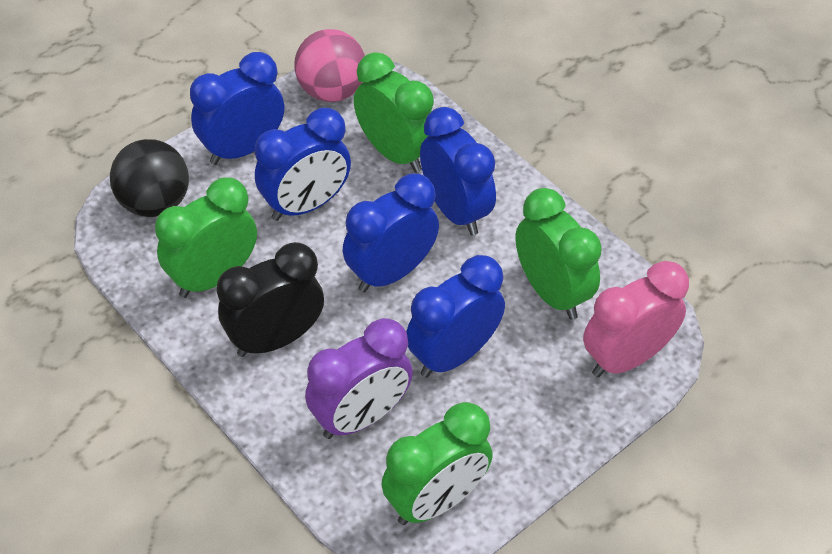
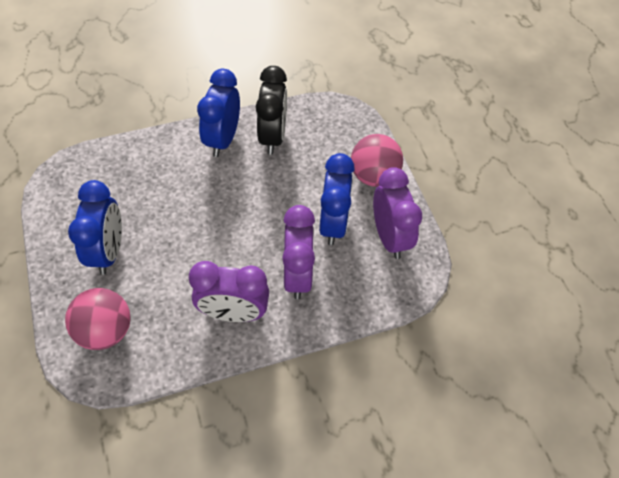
black ball: [110,139,189,217] = 1 -> none = 0
blue clock: [190,52,284,165] [255,108,351,221] [343,173,439,293] [406,255,505,378] [420,107,496,235] = 5 -> [68,180,122,275] [197,69,240,157] [319,153,355,245] = 3
green clock: [155,177,257,298] [354,52,434,173] [381,402,493,525] [515,188,602,320] = 4 -> none = 0
pink ball: [294,29,365,102] = 1 -> [65,288,131,350] [351,134,403,187] = 2
pink clock: [583,261,689,377] = 1 -> none = 0
purple clock: [305,318,413,439] = 1 -> [189,261,269,322] [282,205,315,299] [373,167,422,259] = 3

